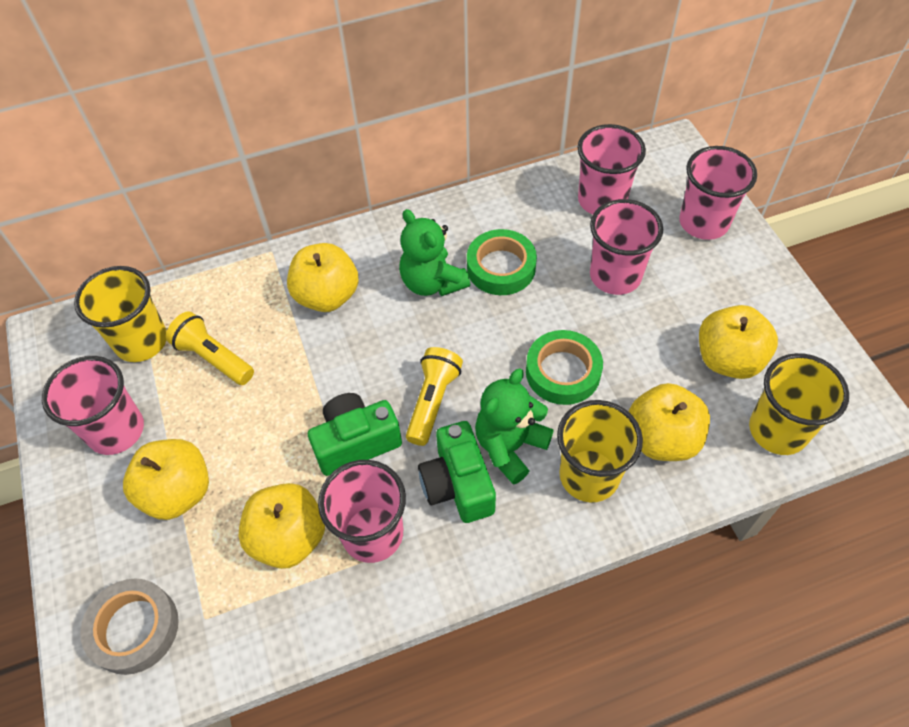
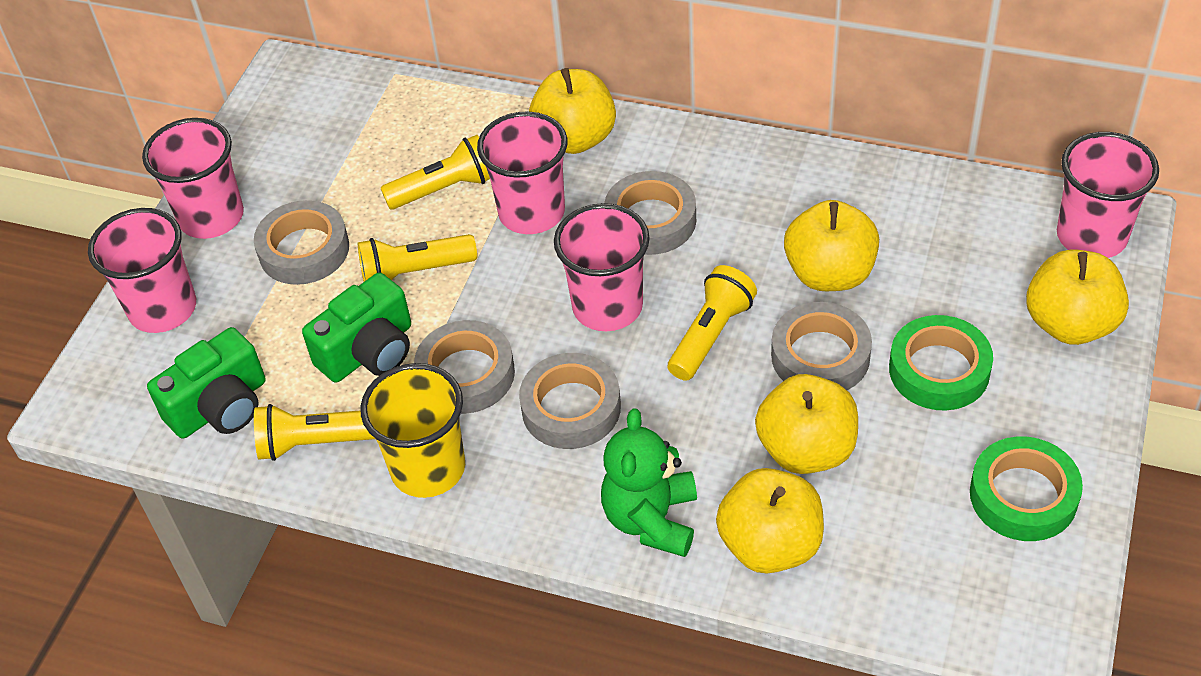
green teddy bear: [399,209,471,296] [475,369,554,485] = 2 -> [601,408,697,557] = 1
grey tape: [80,579,179,675] = 1 -> [254,200,349,285] [414,320,515,414] [519,353,621,449] [604,171,696,255] [771,302,872,390] = 5
yellow cup: [74,266,167,362] [557,400,643,502] [749,353,849,455] = 3 -> [360,363,465,498] = 1
yellow flashlight: [166,311,254,385] [406,347,463,446] = 2 -> [254,404,375,461] [358,234,477,282] [381,135,490,210] [668,265,757,381] = 4

